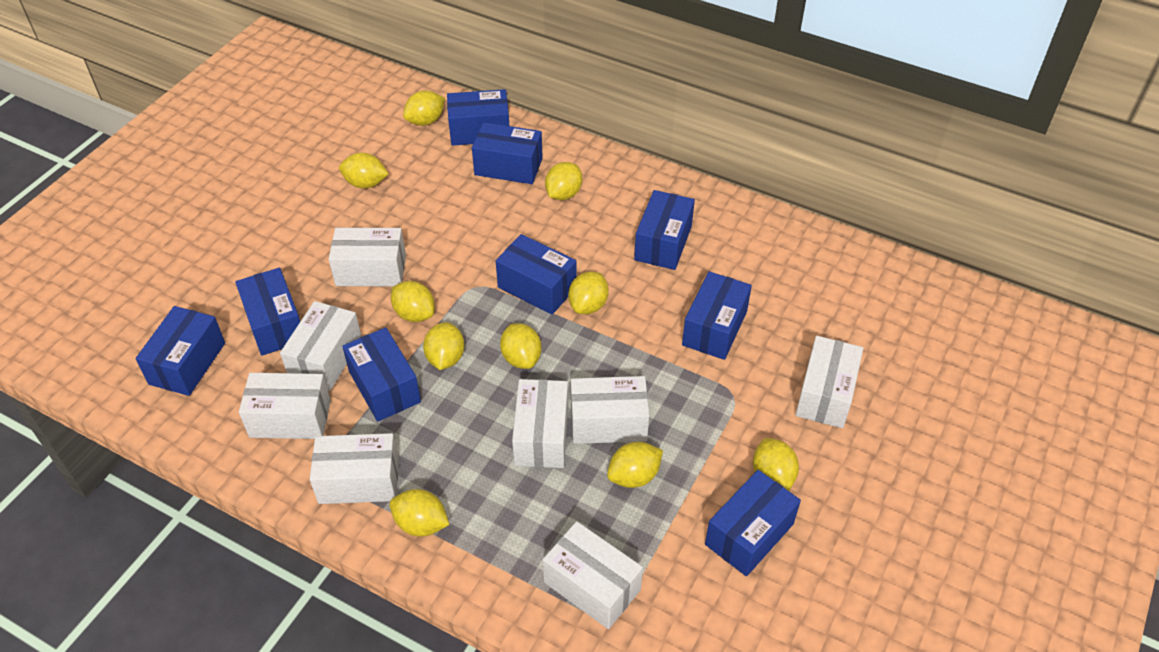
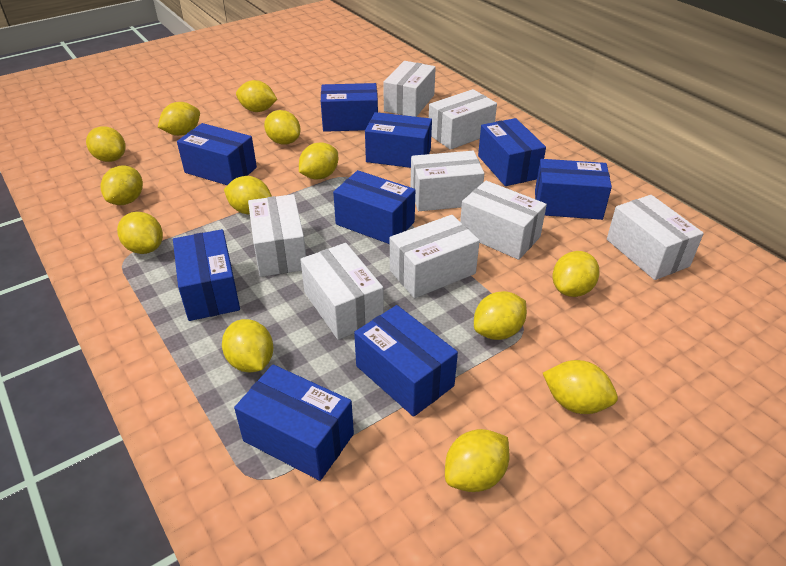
yellow lemon: [339,153,389,188] [389,489,450,536] [391,281,435,322] [403,90,445,126] [423,322,465,370] [500,323,542,369] [545,162,583,200] [568,272,609,314] [607,442,663,488] [753,438,799,491] = 10 -> [86,126,125,162] [100,166,143,205] [117,212,163,254] [158,102,200,136] [222,319,273,373] [224,176,272,215] [236,80,277,112] [264,110,301,144] [299,142,338,179] [445,429,510,492] [474,291,527,340] [543,360,618,414] [552,251,600,297] = 13

